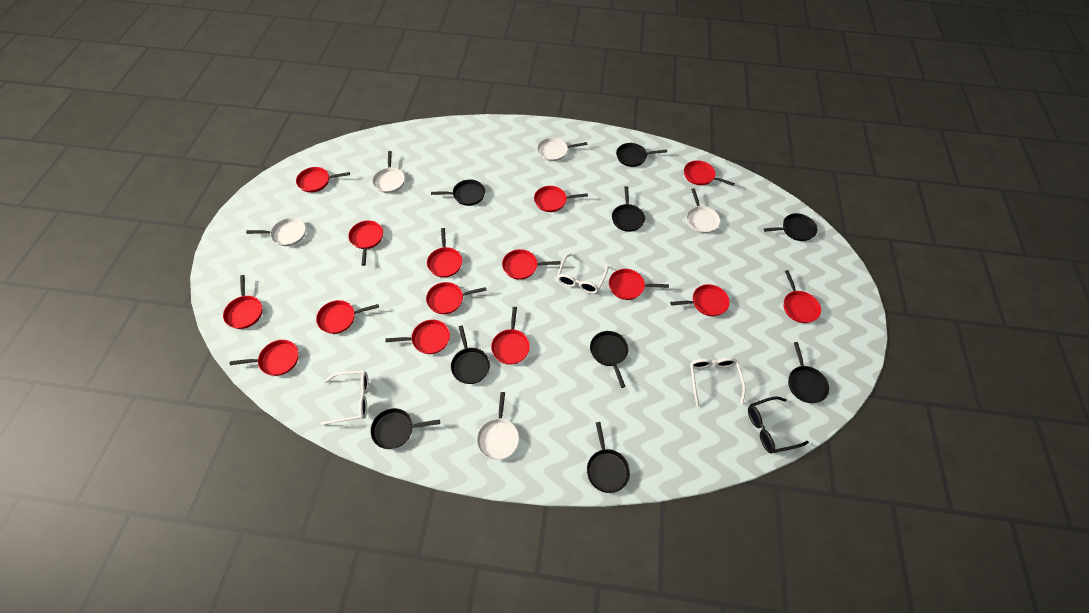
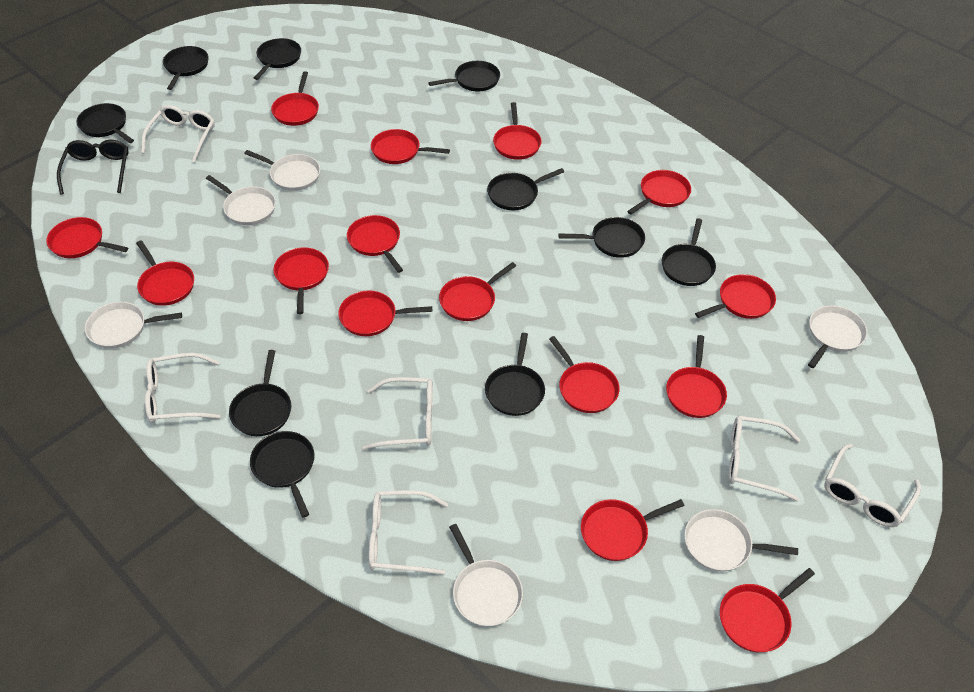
black pan: [370,408,440,449] [431,179,485,206] [451,325,490,384] [587,422,630,493] [590,331,629,388] [612,186,645,232] [616,143,667,167] [764,213,817,241] [788,342,829,403] = 9 -> [76,103,134,143] [163,46,209,90] [229,350,291,436] [250,431,315,518] [254,38,301,80] [428,61,500,92] [485,333,545,416] [487,168,564,210] [558,217,645,258] [662,218,716,286] = 10
white glasses: [320,371,369,425] [557,253,608,294] [690,358,745,407] = 3 -> [141,105,215,163] [145,353,220,423] [362,377,433,450] [369,490,448,575] [728,416,800,502] [824,444,921,527] = 6
white pan: [246,218,306,246] [372,151,405,193] [477,392,519,460] [537,138,587,161] [687,188,720,233] = 5 -> [85,302,182,349] [206,175,276,225] [244,150,320,191] [449,524,523,627] [684,509,798,572] [808,305,867,368] = 6

